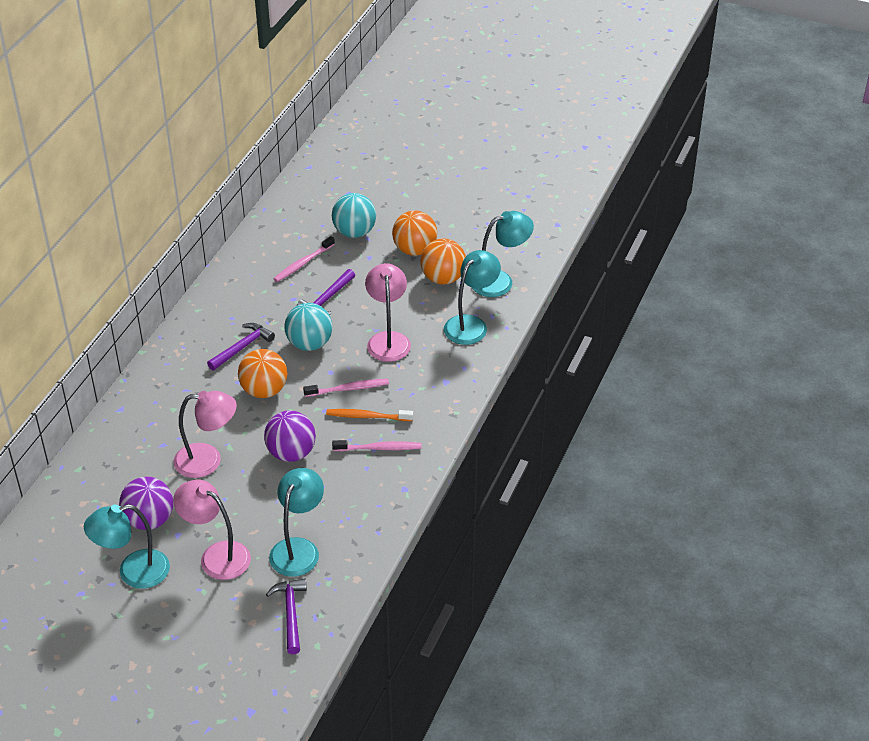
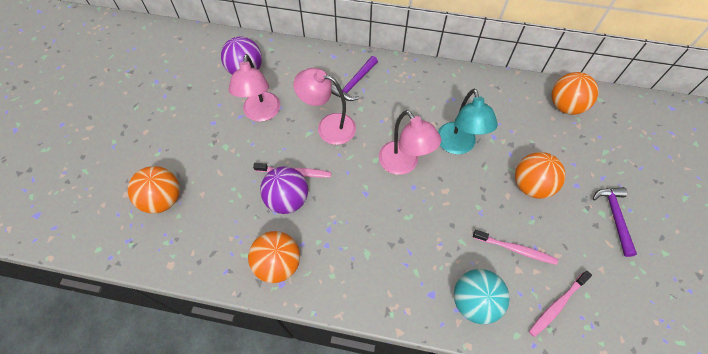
orange ball: [238,349,288,398] [392,210,437,256] [420,238,466,285] = 3 -> [127,166,180,214] [248,231,300,283] [515,152,566,199] [552,72,598,115] = 4
orange toothbrush: [326,409,413,421] = 1 -> none = 0
purple hammer: [207,323,275,370] [266,578,307,654] [297,269,355,315] = 3 -> [331,56,378,101] [593,187,637,257] = 2
turquoise ball: [284,303,332,351] [332,193,376,238] = 2 -> [454,269,510,324] = 1
turquoise lamp: [84,504,170,589] [269,468,324,577] [444,250,501,345] [472,211,534,297] = 4 -> [438,89,498,154] = 1

